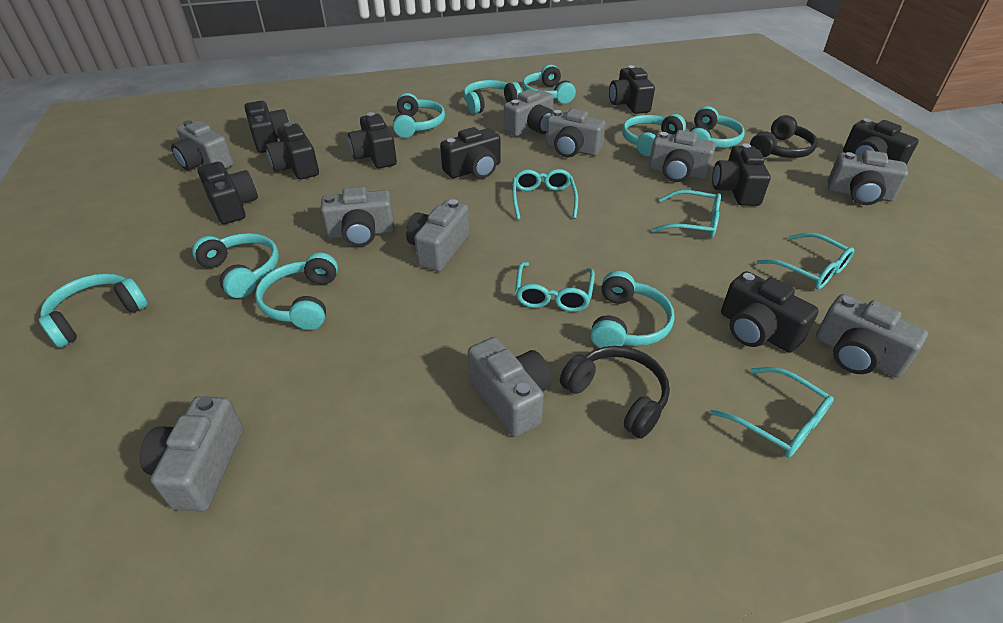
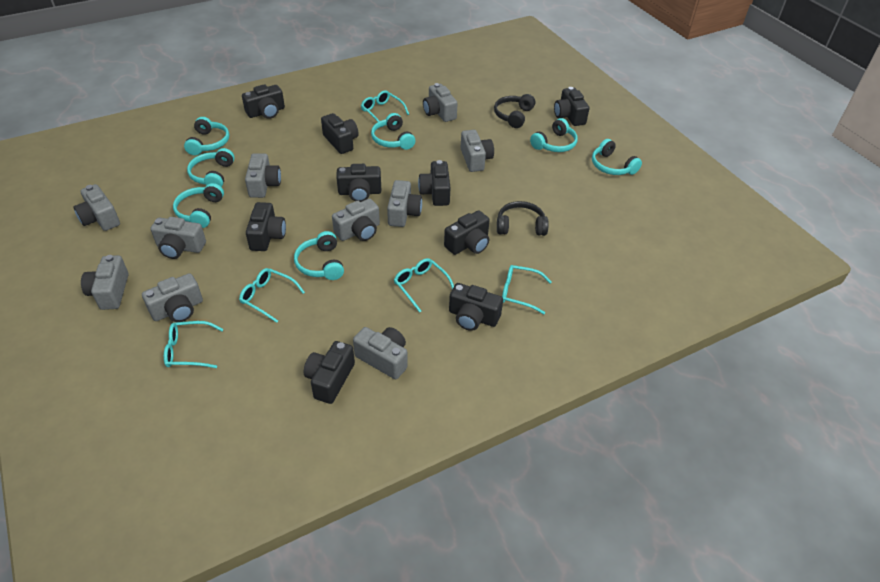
turquoise headphones: [39,273,148,348] [192,233,279,298] [255,253,338,330] [393,93,445,138] [463,80,522,114] [522,65,576,104] [590,271,675,348] [622,114,686,156] [689,106,745,148] = 9 -> [173,183,224,228] [184,117,229,155] [187,148,235,187] [294,231,344,280] [371,113,415,150] [530,118,578,152] [592,139,642,175] = 7

